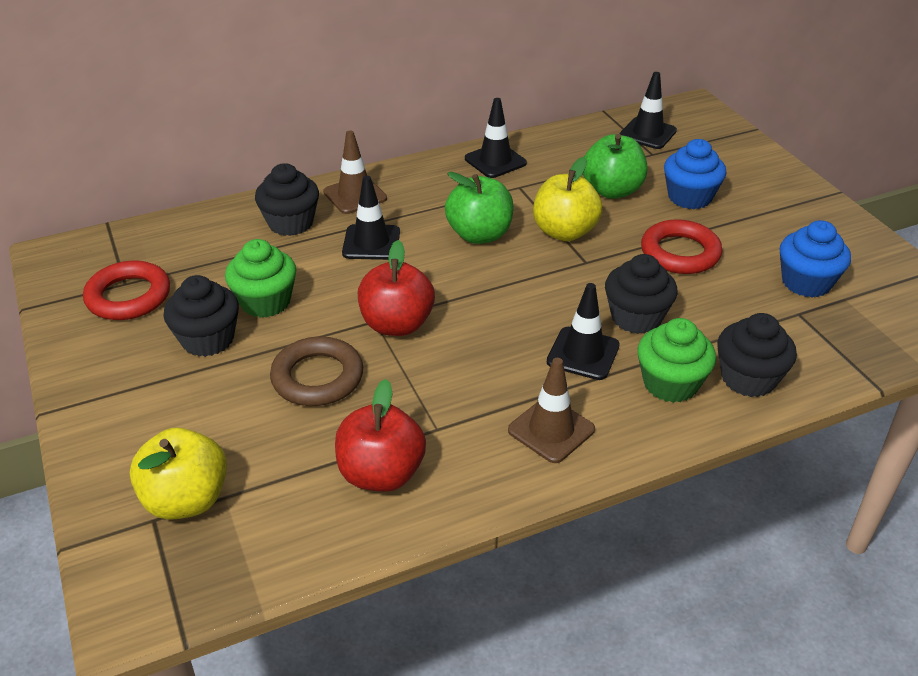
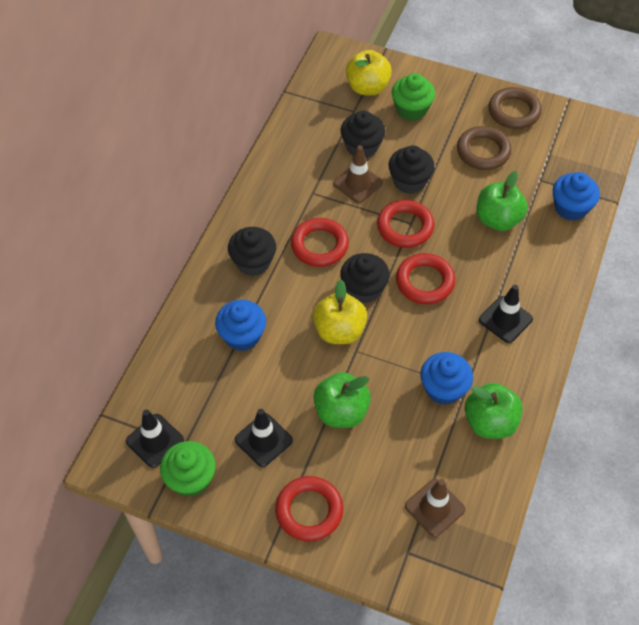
black traffic cone: [342,176,400,260] [465,98,527,178] [547,283,620,380] [620,72,677,149] = 4 -> [126,409,184,468] [235,409,293,467] [479,285,533,343] = 3
blue cupcake: [664,139,726,209] [780,220,851,297] = 2 -> [215,300,266,351] [420,352,473,405] [553,172,600,221] = 3
brown ring: [270,336,363,406] = 1 -> [457,126,512,170] [489,87,542,129] = 2
green apple: [445,172,514,244] [583,134,647,199] = 2 -> [313,372,371,428] [465,383,523,439] [477,171,528,231] = 3
red apple: [335,379,426,492] [358,240,435,336] = 2 -> none = 0
red ring: [83,261,170,320] [641,219,722,274] = 2 -> [275,476,343,542] [291,218,349,267] [377,200,434,248] [396,253,455,304] = 4

